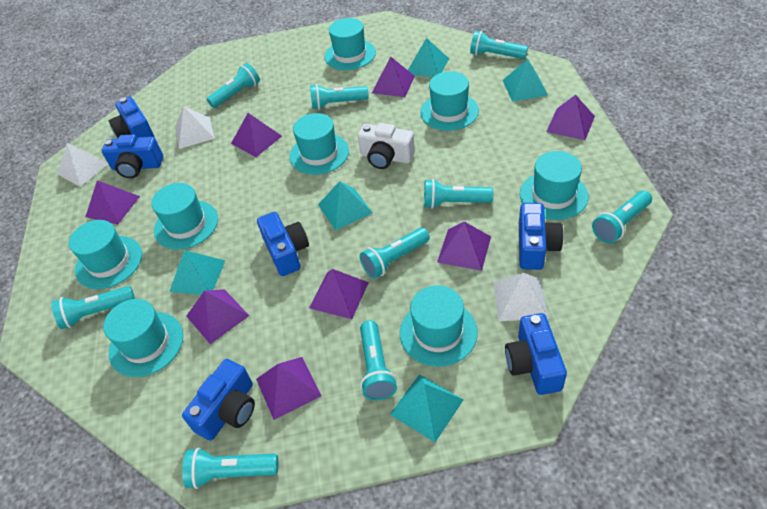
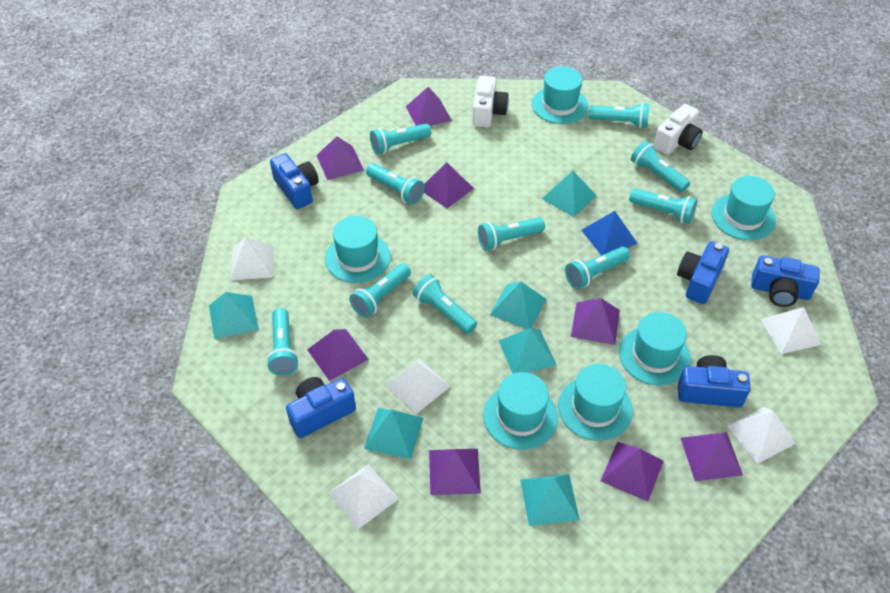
blue camera: [102,134,163,178] [109,97,155,138] [182,359,255,441] [257,212,309,276] [505,313,567,395] [519,203,564,270] = 6 -> [270,153,319,209] [286,377,356,438] [677,241,729,304] [678,355,751,407] [751,255,820,307] = 5
blue pyramid: none = 0 -> [581,211,638,255] = 1
turquoise flashlight: [52,286,135,329] [182,448,278,489] [207,63,260,108] [310,84,368,110] [360,227,430,279] [360,320,397,400] [424,179,493,209] [470,31,528,59] [592,191,652,243] = 9 -> [266,308,299,376] [350,263,411,318] [366,163,425,205] [370,123,431,155] [413,274,477,334] [478,217,545,251] [565,247,630,289] [589,102,649,128] [629,188,697,224] [631,141,690,192] = 10
turquoise hat: [69,220,142,289] [103,299,183,377] [152,183,218,250] [289,113,349,175] [325,18,376,70] [400,285,478,367] [420,71,479,131] [520,151,589,220] = 8 -> [325,216,391,283] [483,372,558,450] [532,67,588,124] [558,364,633,441] [619,312,691,386] [712,176,776,240] = 6
turquoise pyramid: [169,250,225,295] [318,181,373,230] [390,374,464,442] [408,38,449,78] [503,59,548,102] = 5 -> [209,292,259,339] [364,408,423,459] [490,282,546,329] [499,328,556,374] [520,474,580,526] [542,171,596,217] = 6
white camera: [358,123,415,169] = 1 -> [472,76,509,128] [654,104,703,155] = 2
white pyramid: [57,143,108,186] [175,106,215,149] [493,273,548,321] = 3 -> [230,237,274,280] [329,464,399,529] [386,359,451,414] [727,407,796,464] [761,307,822,354] = 5

